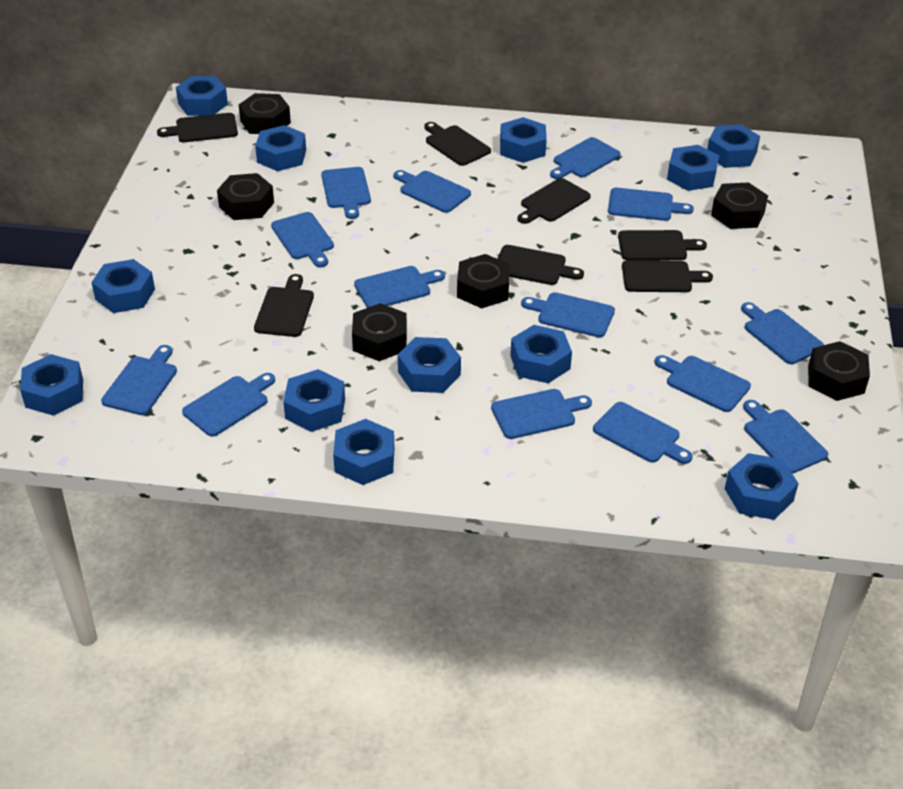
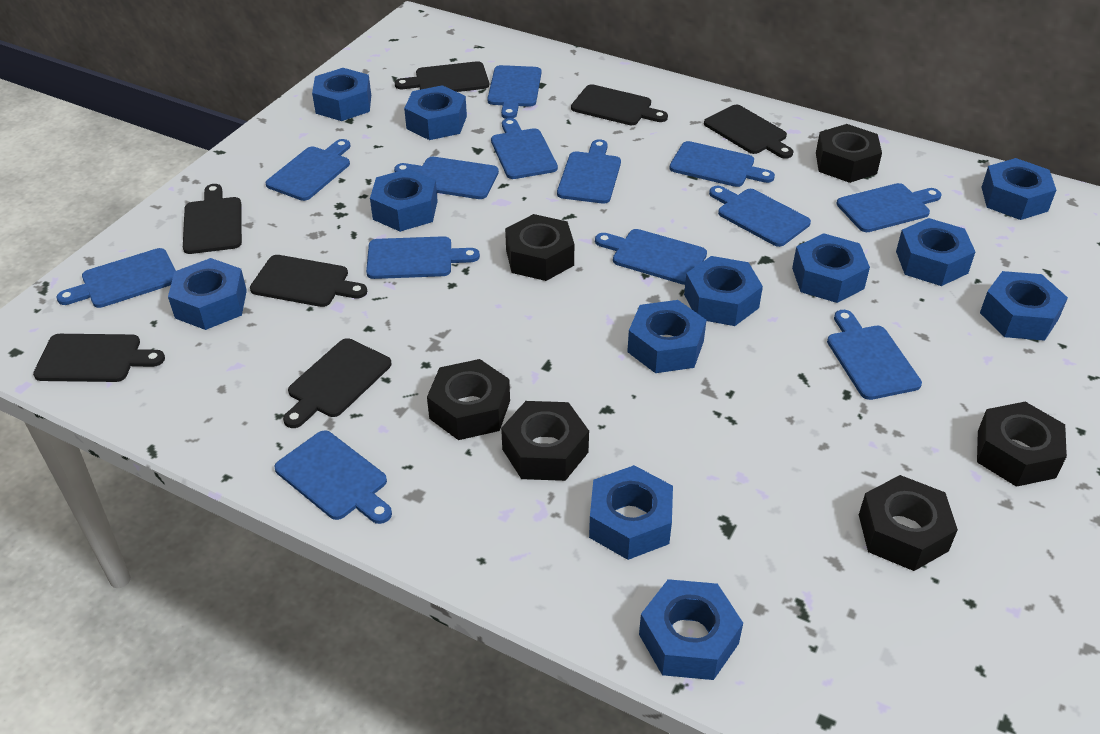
blue cutting board: [101,345,177,415] [182,373,275,437] [271,212,334,267] [321,167,371,219] [354,266,445,308] [394,170,471,213] [491,389,592,439] [521,292,615,337] [550,137,621,179] [593,402,693,464] [608,188,694,221] [655,355,751,412] [741,302,824,364] [743,400,828,474] = 14 -> [57,248,176,308] [266,139,350,201] [274,430,392,524] [366,236,480,279] [394,157,499,199] [487,65,541,119] [491,118,558,179] [557,139,621,204] [595,229,707,285] [669,141,775,187] [709,186,811,247] [827,310,922,400] [837,183,941,232] = 13

